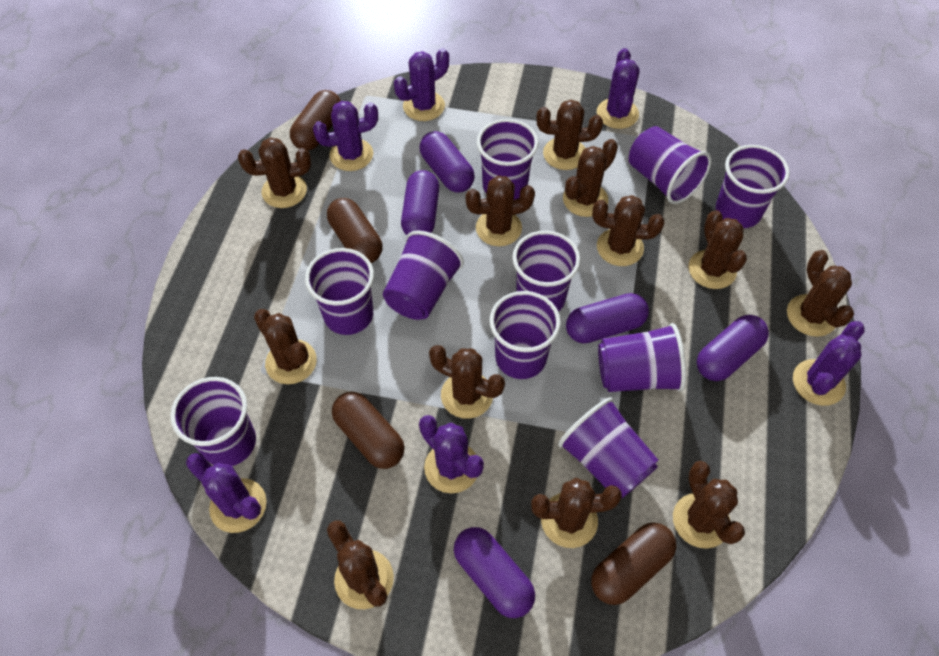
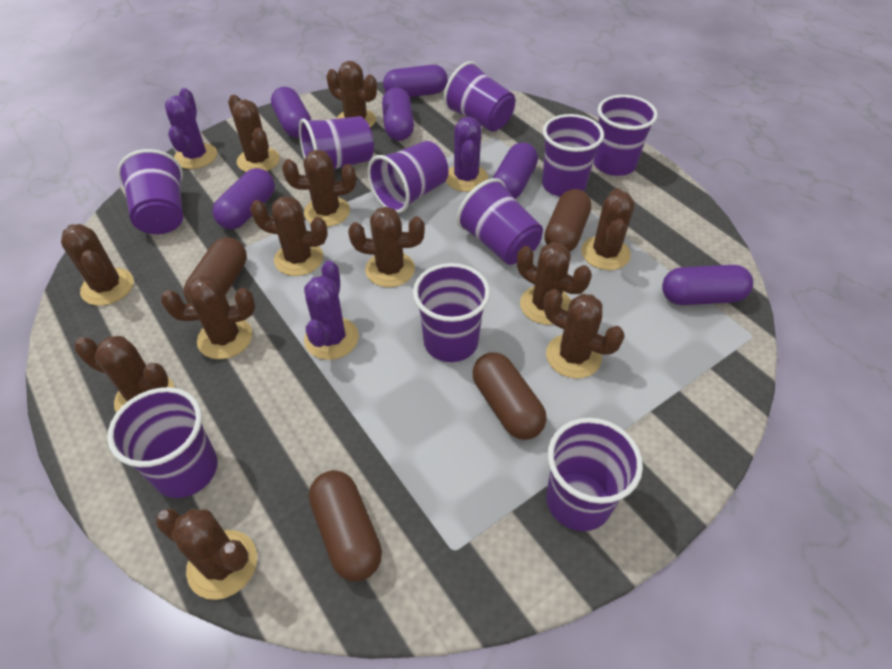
purple cactus: [186,453,267,533] [313,101,378,171] [394,48,449,121] [419,415,484,493] [597,48,640,129] [793,321,865,406] = 6 -> [165,88,217,169] [304,261,359,360] [446,117,488,192] = 3
purple capsule: [401,170,439,235] [420,131,475,193] [454,527,535,618] [566,293,649,344] [697,315,769,381] = 5 -> [212,168,275,229] [271,87,311,138] [382,87,414,141] [383,65,448,97] [493,142,538,199] [662,265,753,305] = 6

